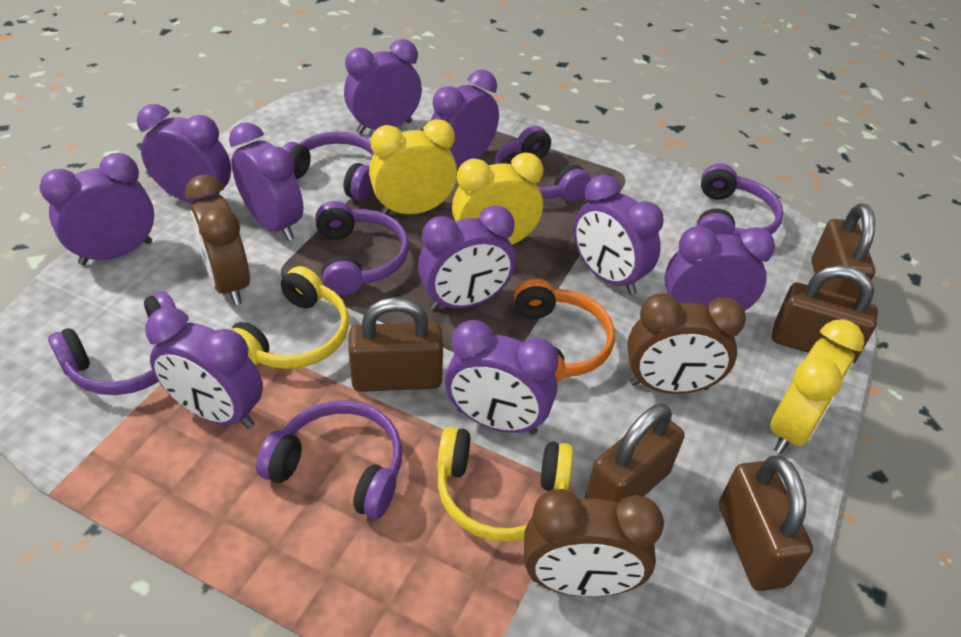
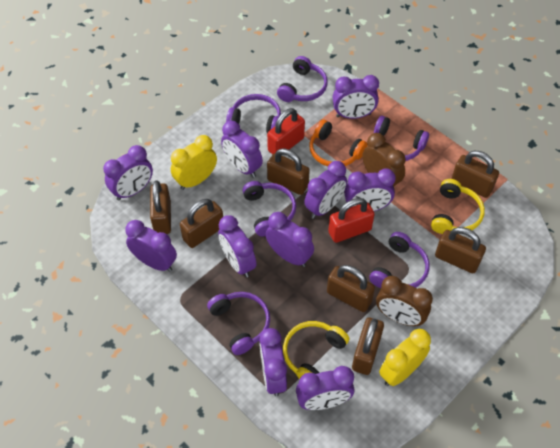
brown clock: [185,175,250,305] [524,489,664,597] [627,293,746,394] = 3 -> [362,133,406,190] [376,276,433,326] = 2
brown padlock: [348,297,443,392] [585,404,684,503] [719,456,813,591] [772,265,878,364] [811,203,875,299] = 5 -> [150,180,171,234] [180,199,223,248] [267,149,310,195] [327,265,375,312] [352,317,384,375] [435,227,486,273] [451,151,499,198] = 7
red padlock: none = 0 -> [267,108,305,155] [328,198,374,243] = 2
yellow clock: [369,119,457,215] [452,153,543,245] [770,319,864,454] = 3 -> [171,135,217,190] [379,329,431,386] = 2

